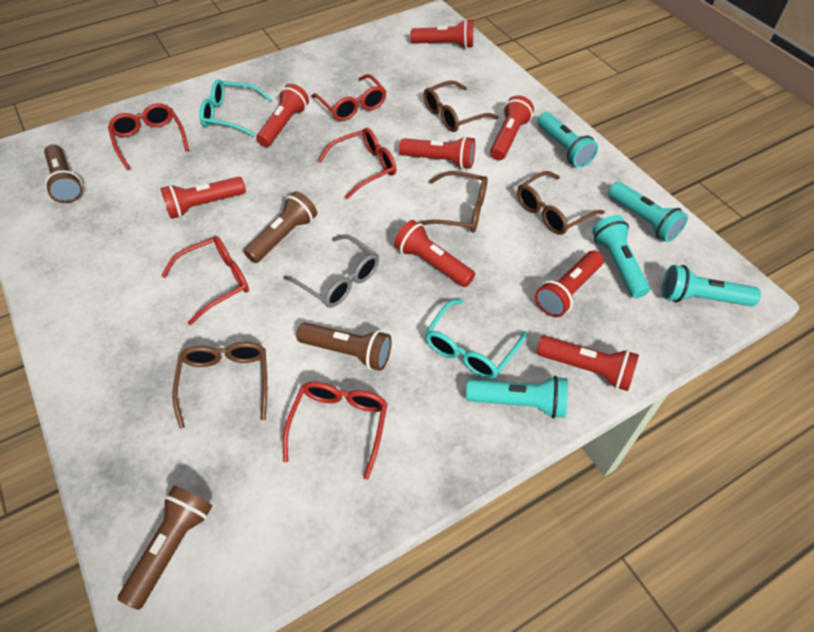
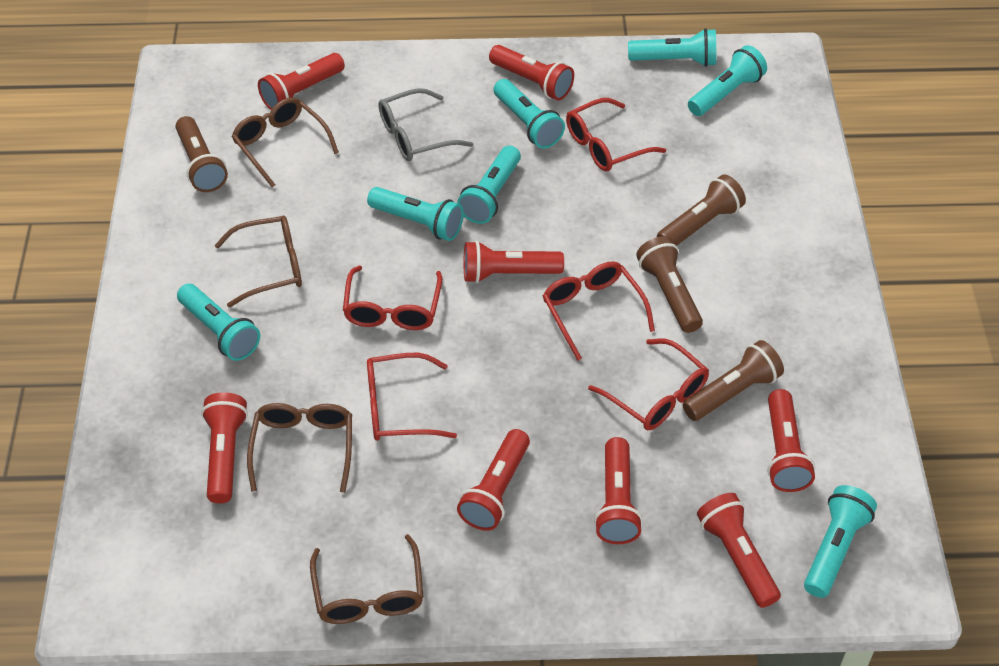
turquoise flashlight: [466,376,568,419] [537,112,598,168] [592,215,650,298] [608,182,688,242] [662,265,761,306] = 5 -> [177,284,260,361] [367,187,464,241] [457,146,521,224] [494,79,565,149] [628,28,716,67] [688,45,767,116] [804,485,877,598] = 7
turquoise glasses: [200,79,272,137] [425,299,527,379] = 2 -> none = 0

